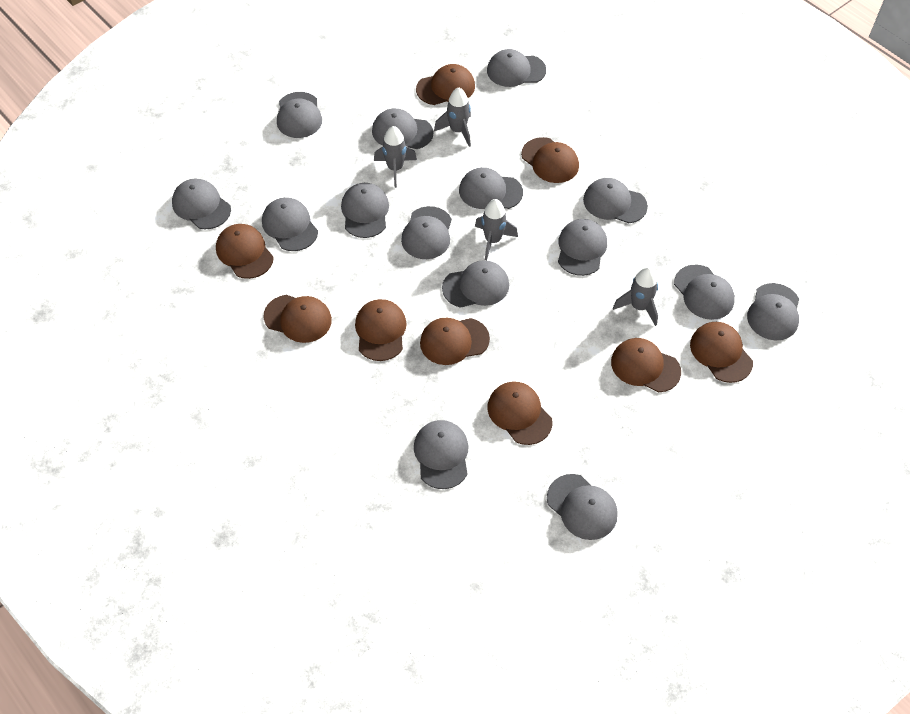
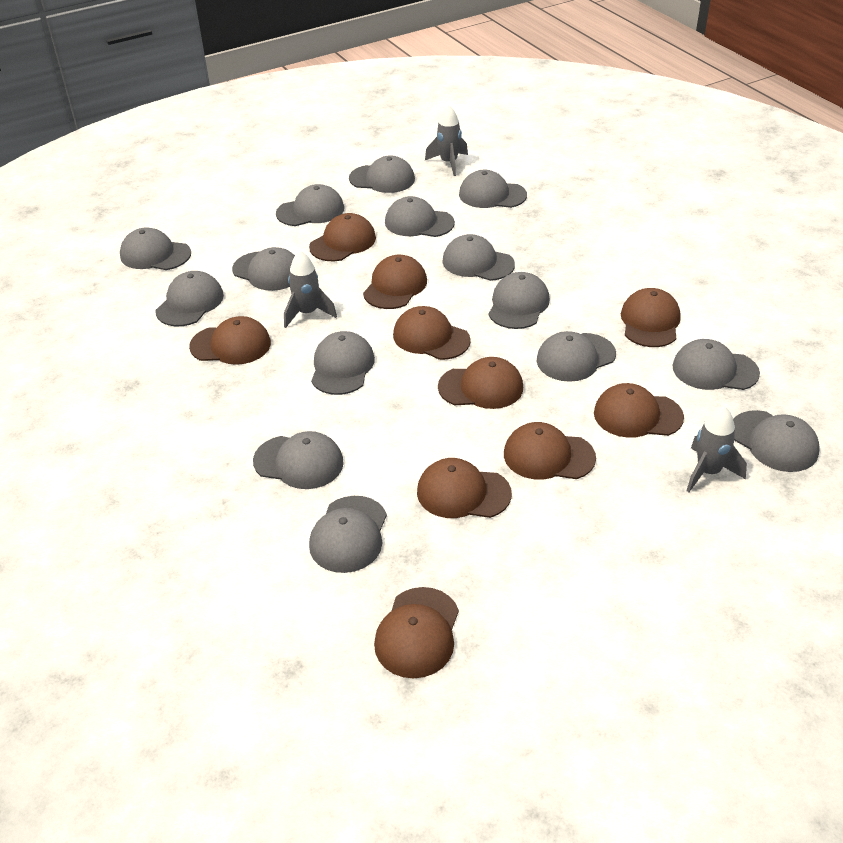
brown cap: [216,224,274,279] [264,295,332,343] [355,299,407,361] [416,64,475,105] [420,318,490,365] [487,382,553,445] [521,137,579,183] [611,338,681,392] [690,322,753,383] = 9 -> [189,316,271,365] [309,213,376,261] [363,255,427,309] [374,587,459,678] [393,306,471,360] [417,458,512,518] [438,357,523,409] [504,422,596,480] [594,383,684,438] [621,288,681,347] = 10
grey rocket: [374,126,417,188] [434,87,471,147] [475,199,518,260] [613,267,658,326] = 4 -> [284,251,337,328] [425,105,468,176] [687,406,747,492] = 3

